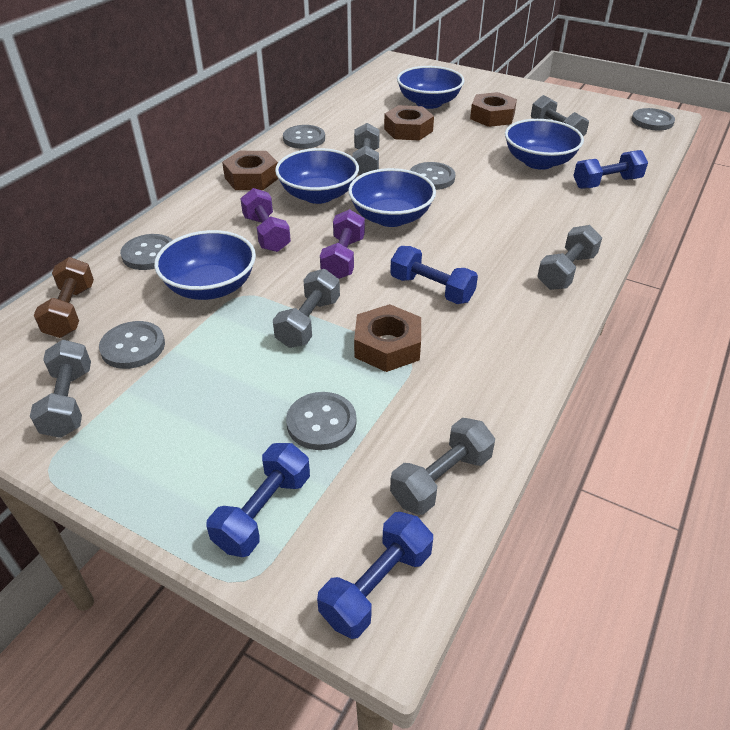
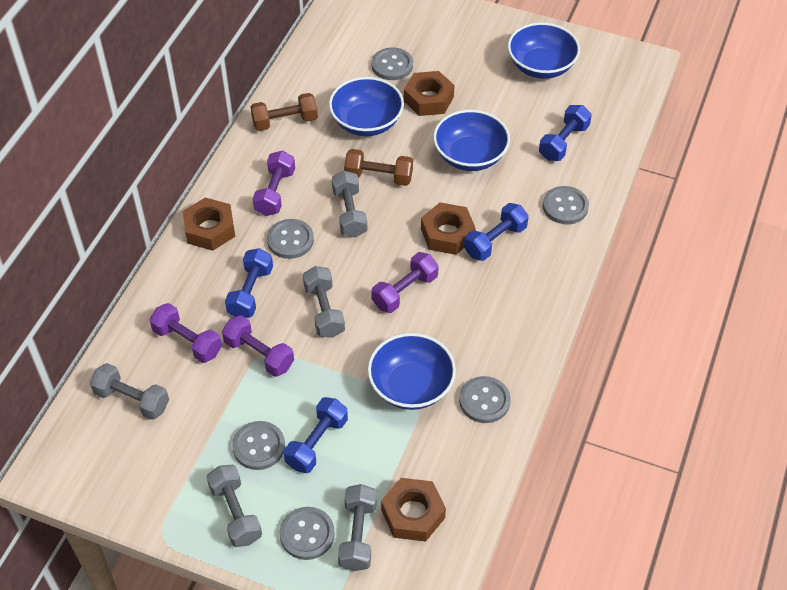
blue bowl: [154,230,256,300] [275,148,359,204] [348,168,436,227] [397,66,465,109] [505,119,584,170] = 5 -> [329,77,404,136] [368,333,456,410] [433,110,510,171] [508,23,580,79] = 4
brown dumbbell: [34,257,94,338] = 1 -> [250,93,318,131] [344,149,413,186] = 2
grey dumbbell: [30,340,91,438] [273,269,340,348] [352,123,380,175] [390,418,495,515] [531,95,589,136] [537,225,602,290] = 6 -> [90,363,169,420] [207,465,262,547] [303,266,345,338] [332,171,367,238] [338,484,377,571] = 5
purple dumbbell: [240,188,291,252] [320,209,365,279] = 2 -> [149,303,222,363] [222,315,294,377] [253,150,295,216] [371,252,439,313] = 4

